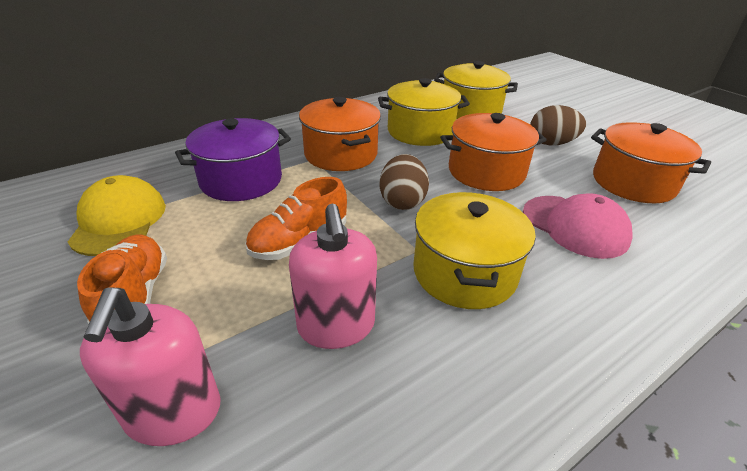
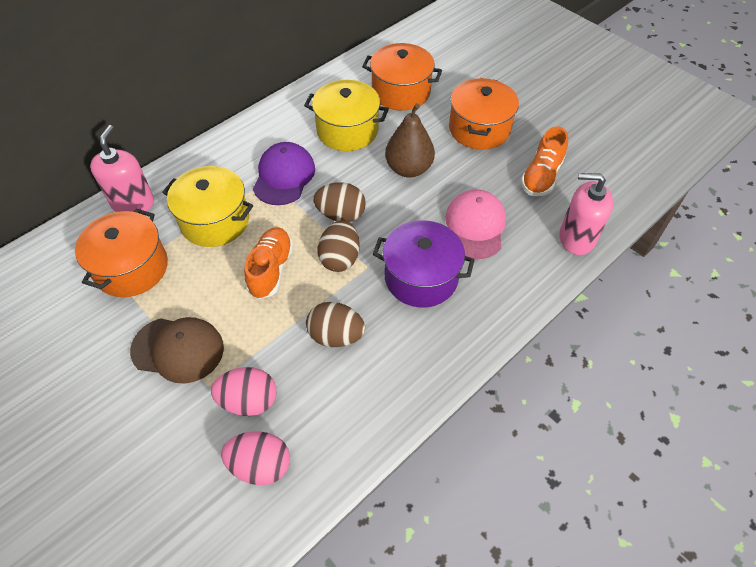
brown cap: none = 0 -> [130,317,224,384] = 1
brown egg: [379,154,429,210] [530,105,586,146] = 2 -> [306,302,365,347] [313,182,366,222] [318,220,360,272] = 3
brown pear: none = 0 -> [385,103,435,178] = 1
pink egg: none = 0 -> [211,367,276,416] [221,432,290,485] = 2
purple cap: none = 0 -> [253,142,315,205] = 1
yellow cap: [68,175,166,256] = 1 -> none = 0
yellow pot: [378,78,470,146] [413,192,536,309] [434,61,518,119] = 3 -> [162,166,253,247] [304,80,389,151] = 2

